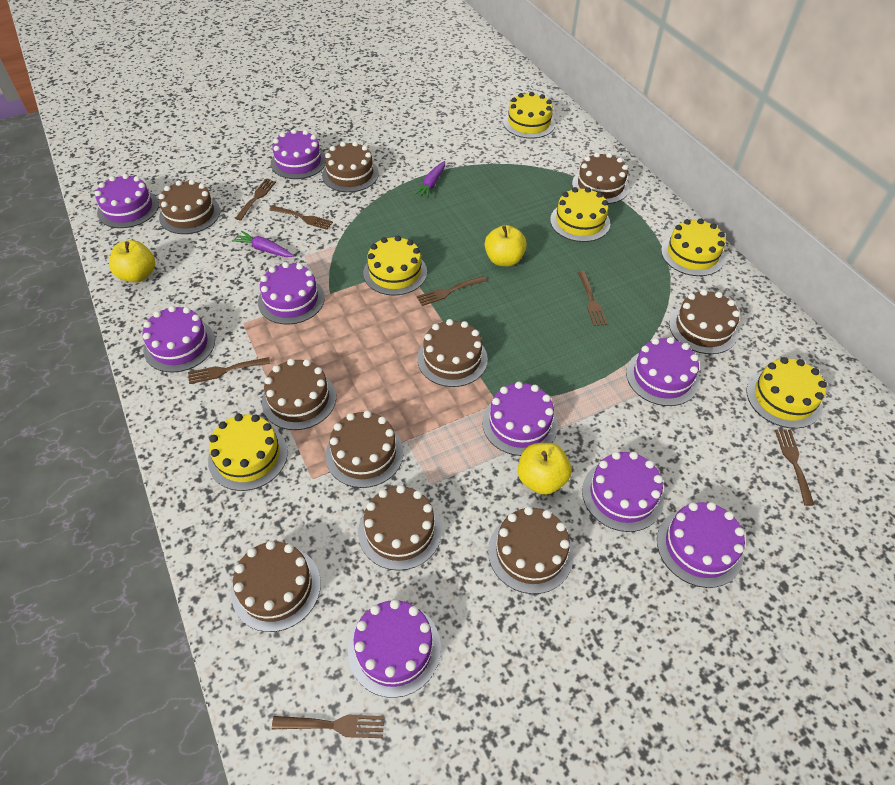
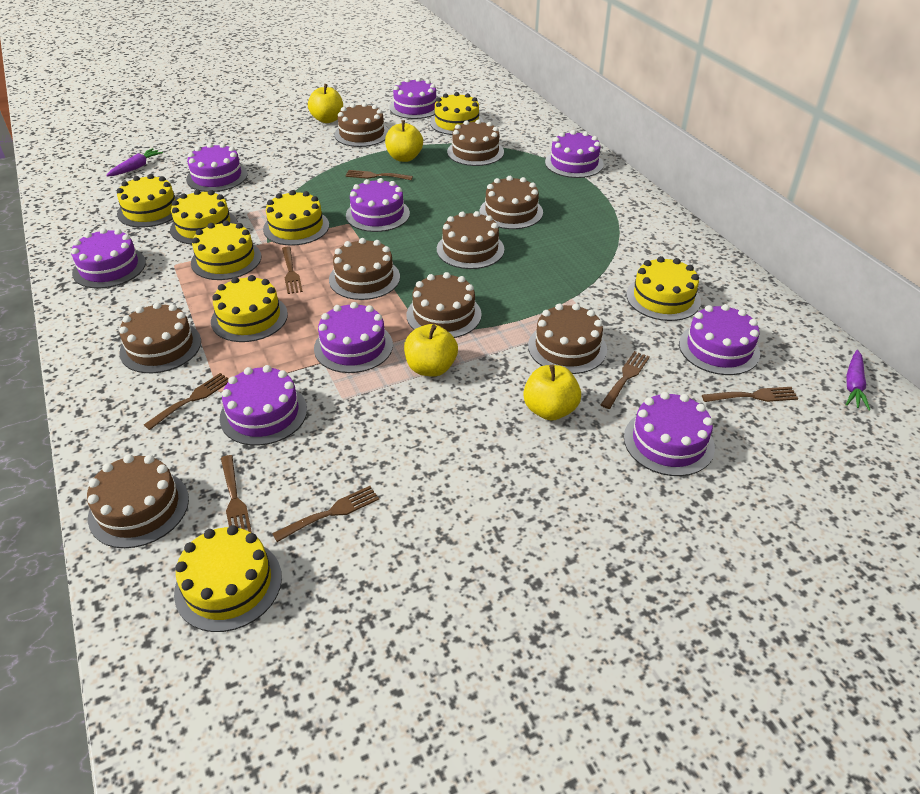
brown cake: [158,180,220,234] [231,541,321,632] [262,359,336,430] [322,141,379,192] [326,411,404,488] [358,485,442,571] [417,319,488,387] [488,507,574,594] [572,152,629,204] [669,289,740,354] = 10 -> [87,454,189,548] [119,302,201,373] [329,238,400,300] [334,102,389,147] [406,272,482,338] [437,211,504,269] [447,119,504,166] [480,176,543,229] [528,304,607,374] = 9
yellow apple: [109,240,155,283] [485,225,527,266] [518,443,572,495] = 3 -> [308,84,343,123] [385,120,423,162] [404,324,458,377] [523,364,581,421] = 4
yellow cake: [208,414,288,491] [363,236,427,296] [503,92,555,138] [550,187,610,242] [661,219,725,276] [747,357,827,429] = 6 -> [117,174,179,227] [170,190,237,245] [174,525,282,632] [191,220,261,280] [211,275,288,342] [263,190,329,246] [430,92,484,135] [626,256,701,321] = 8

